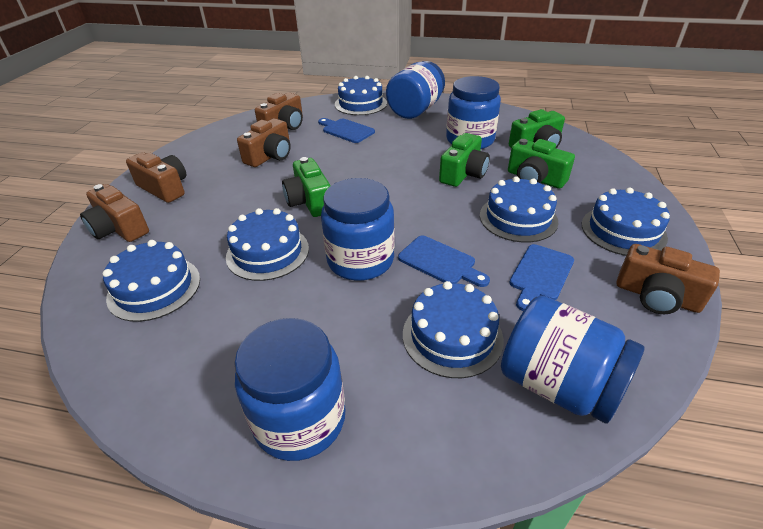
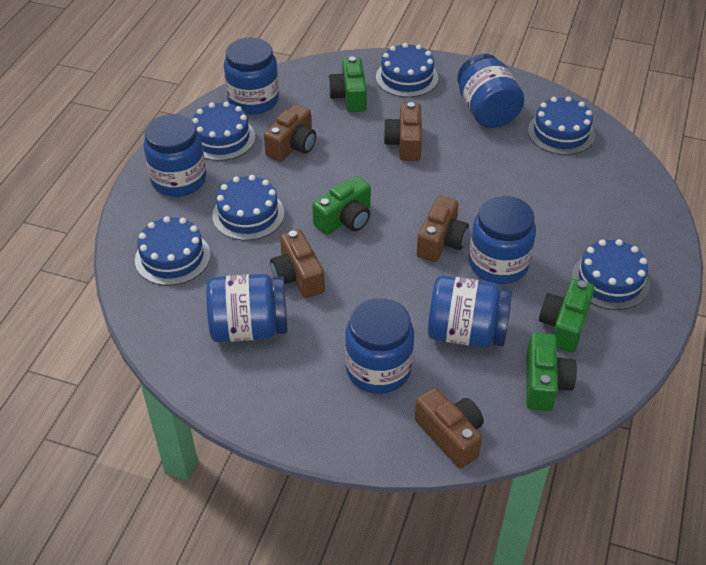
blue cutting board: [318,118,375,143] [398,236,490,287] [509,244,574,311] = 3 -> none = 0
blue jar: [234,318,346,461] [321,178,395,281] [386,61,445,119] [446,76,501,149] [501,296,644,424] = 5 -> [144,114,206,197] [206,274,288,342] [224,38,279,115] [345,298,414,394] [428,275,512,347] [457,54,524,128] [469,196,536,284] = 7

